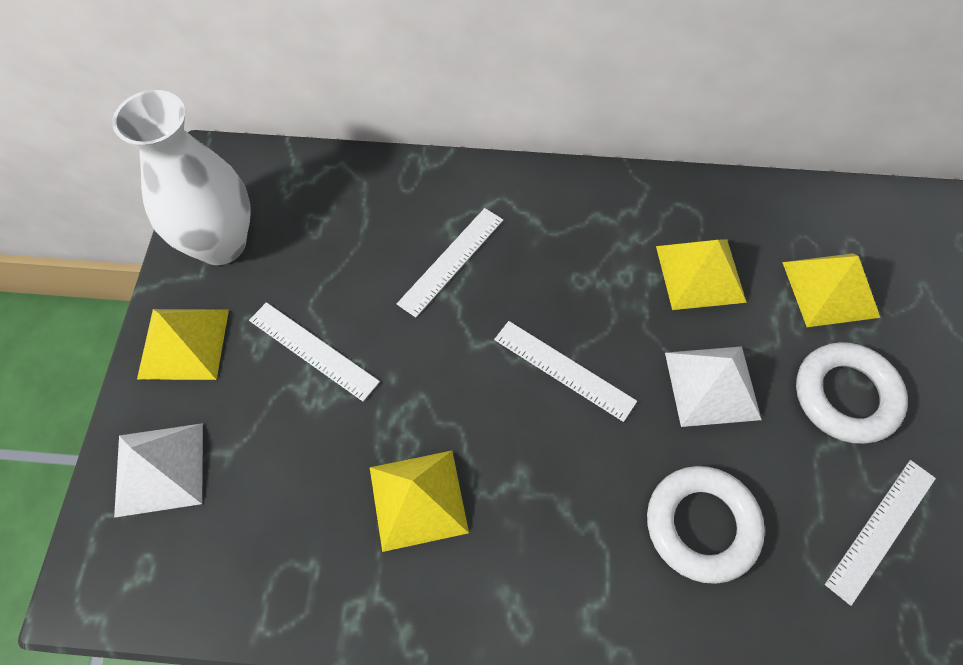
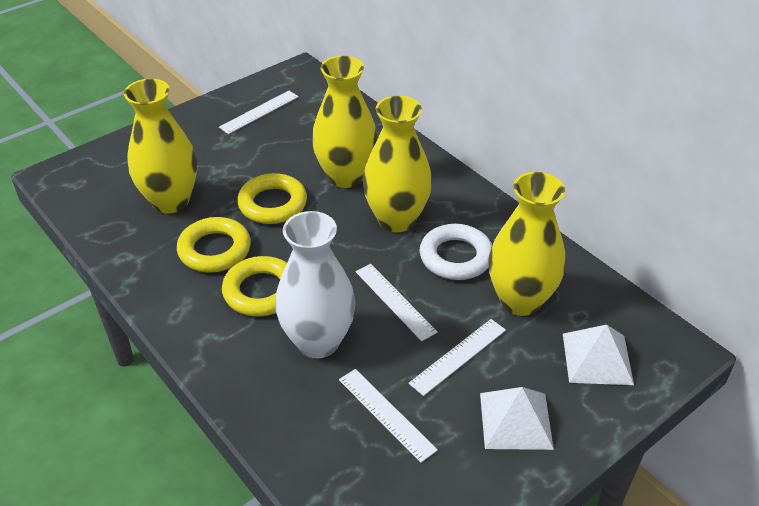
white ring: [647,466,765,584] [796,342,908,444] = 2 -> [420,224,492,280] = 1
yellow pyramid: [137,309,229,380] [370,451,469,552] [656,239,747,310] [782,253,880,327] = 4 -> none = 0
yellow ring: none = 0 -> [177,217,251,273] [222,256,287,316] [237,173,307,224] = 3
yellow vase: none = 0 -> [124,79,197,213] [312,56,377,188] [363,96,432,232] [488,172,566,316] = 4

